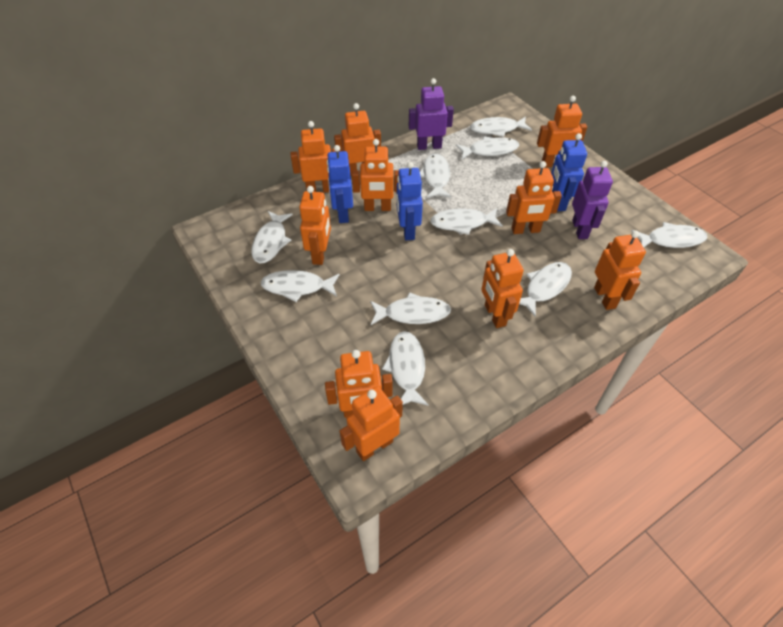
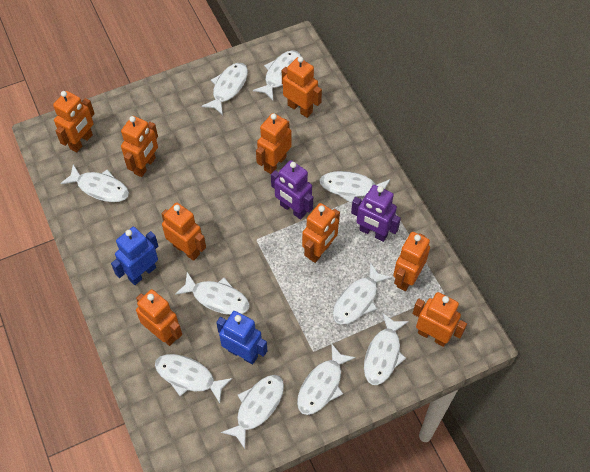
blue robot: [327,145,353,223] [396,162,423,240] [551,133,587,211] = 3 -> [111,227,158,285] [216,311,267,365] = 2
orange robot: [291,121,336,193] [299,186,331,265] [325,350,393,418] [334,103,381,176] [340,386,403,461] [352,139,399,211] [482,249,524,328] [506,161,562,234] [537,96,587,168] [594,231,646,310] = 10 -> [53,91,95,153] [121,116,158,177] [136,289,182,346] [161,203,206,261] [256,113,292,174] [282,57,322,118] [302,203,340,263] [393,232,430,291] [412,292,467,347] = 9

